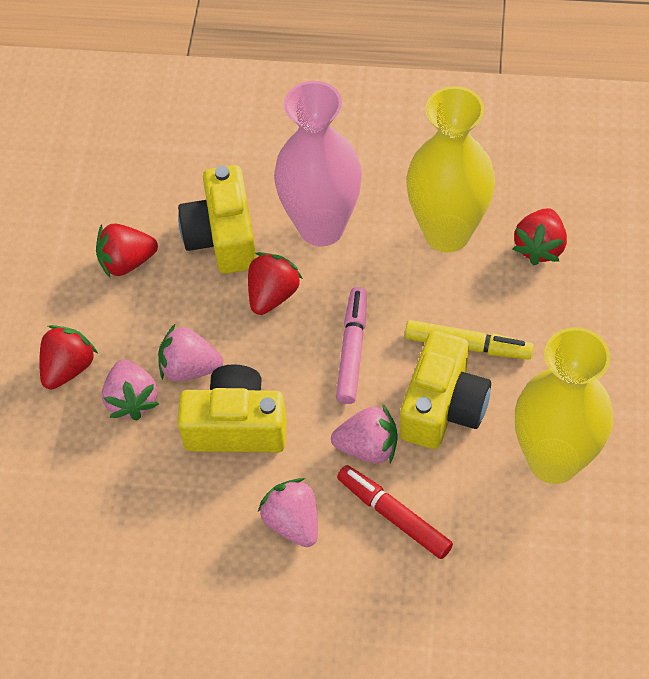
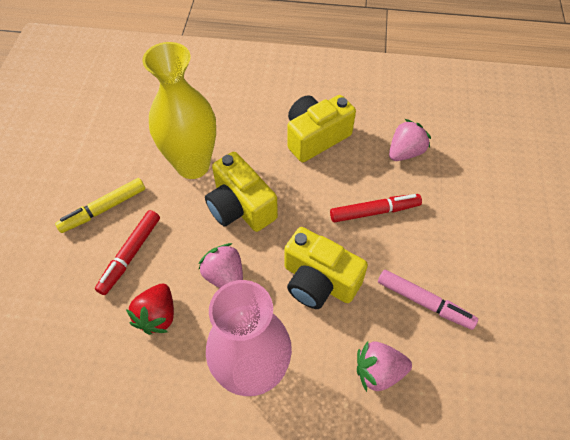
pink strawberry: [102,360,159,421] [158,324,223,381] [258,478,318,547] [331,405,397,464] = 4 -> [199,243,243,288] [357,341,412,392] [389,119,431,161] = 3
red marker: [337,465,453,559] = 1 -> [95,210,160,295] [330,194,422,222] = 2
red strawberry: [39,325,98,390] [96,223,158,279] [248,252,303,315] [513,208,567,265] = 4 -> [126,284,174,335] = 1
yellow vase: [406,86,495,252] [515,327,613,484] = 2 -> [142,42,216,179] = 1

